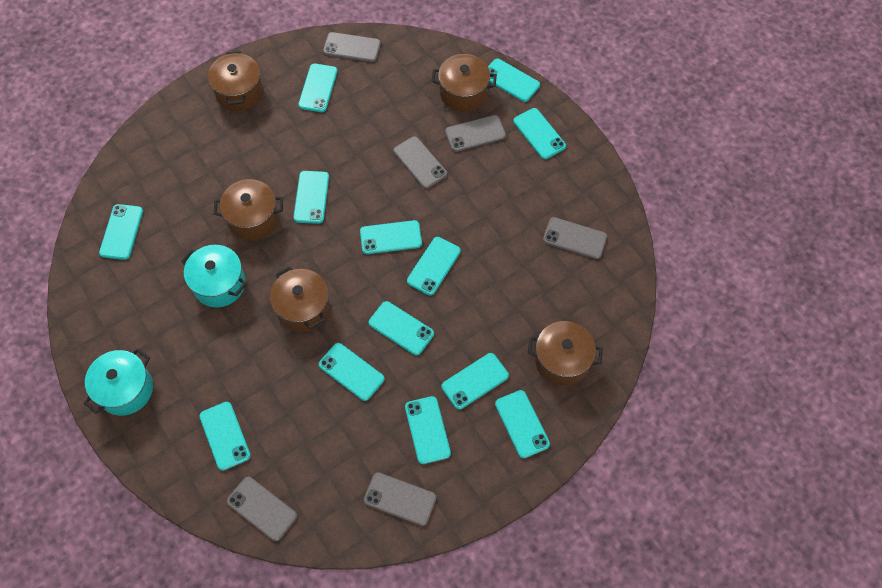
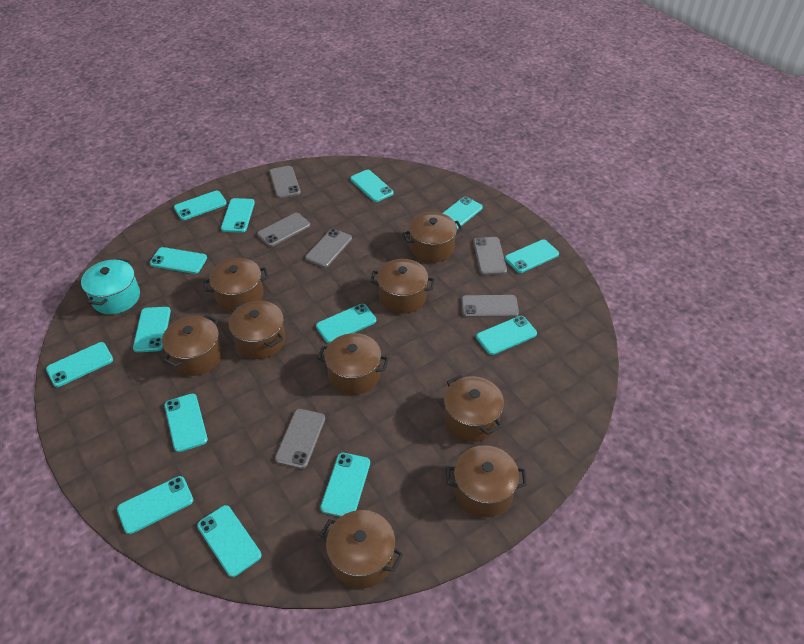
brown pot: [208,51,263,111] [214,179,283,240] [270,266,330,332] [432,54,497,112] [528,321,603,386] = 5 -> [162,315,222,376] [203,258,269,312] [229,301,285,359] [317,333,389,395] [319,510,404,588] [370,259,435,314] [403,212,463,263] [444,375,504,442] [446,445,527,518] = 9
turquoise phone: [99,204,143,260] [199,402,251,471] [293,171,329,224] [298,64,337,112] [319,343,384,401] [360,220,422,254] [369,301,434,355] [405,396,451,464] [407,237,461,296] [442,353,509,410] [488,59,540,102] [495,390,550,458] [513,108,566,159] = 13 -> [46,342,113,387] [117,476,193,534] [133,307,171,352] [150,247,207,274] [164,393,208,452] [174,191,227,220] [197,505,262,577] [221,198,255,233] [316,304,376,343] [320,453,370,517] [350,170,394,202] [443,197,483,229] [476,316,537,355] [505,240,559,273] = 14
turquoise pot: [84,348,153,416] [181,245,247,307] = 2 -> [81,258,140,314] = 1

